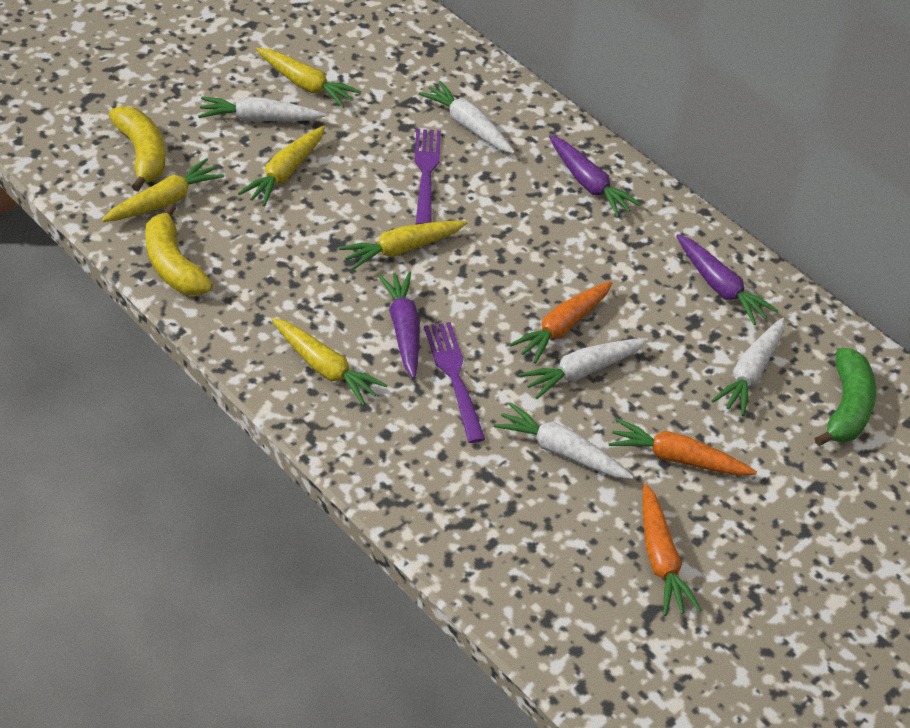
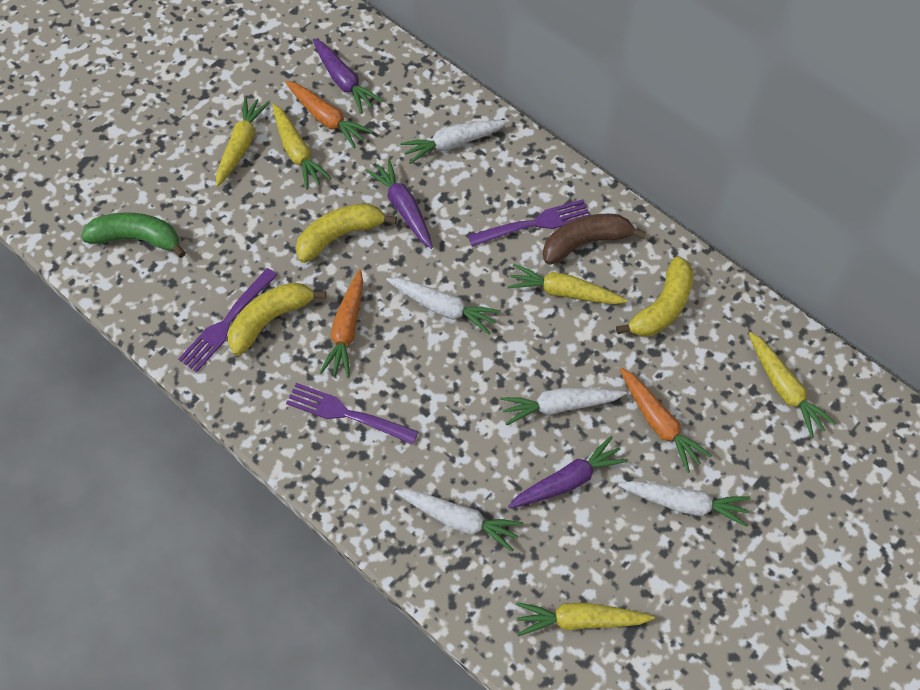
brown banana: none = 0 -> [543,214,646,265] = 1
purple fork: [414,129,441,224] [424,322,485,443] = 2 -> [178,268,278,372] [286,383,418,445] [468,199,590,247] = 3
yellow banana: [109,106,165,191] [145,204,213,296] = 2 -> [228,282,326,356] [296,203,397,263] [616,256,693,337] = 3

